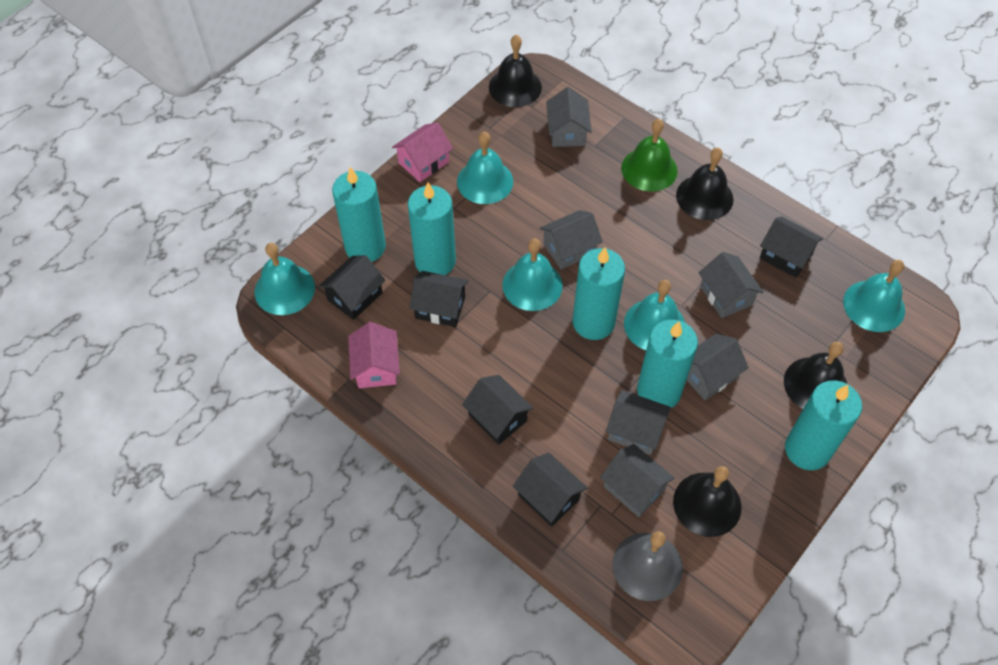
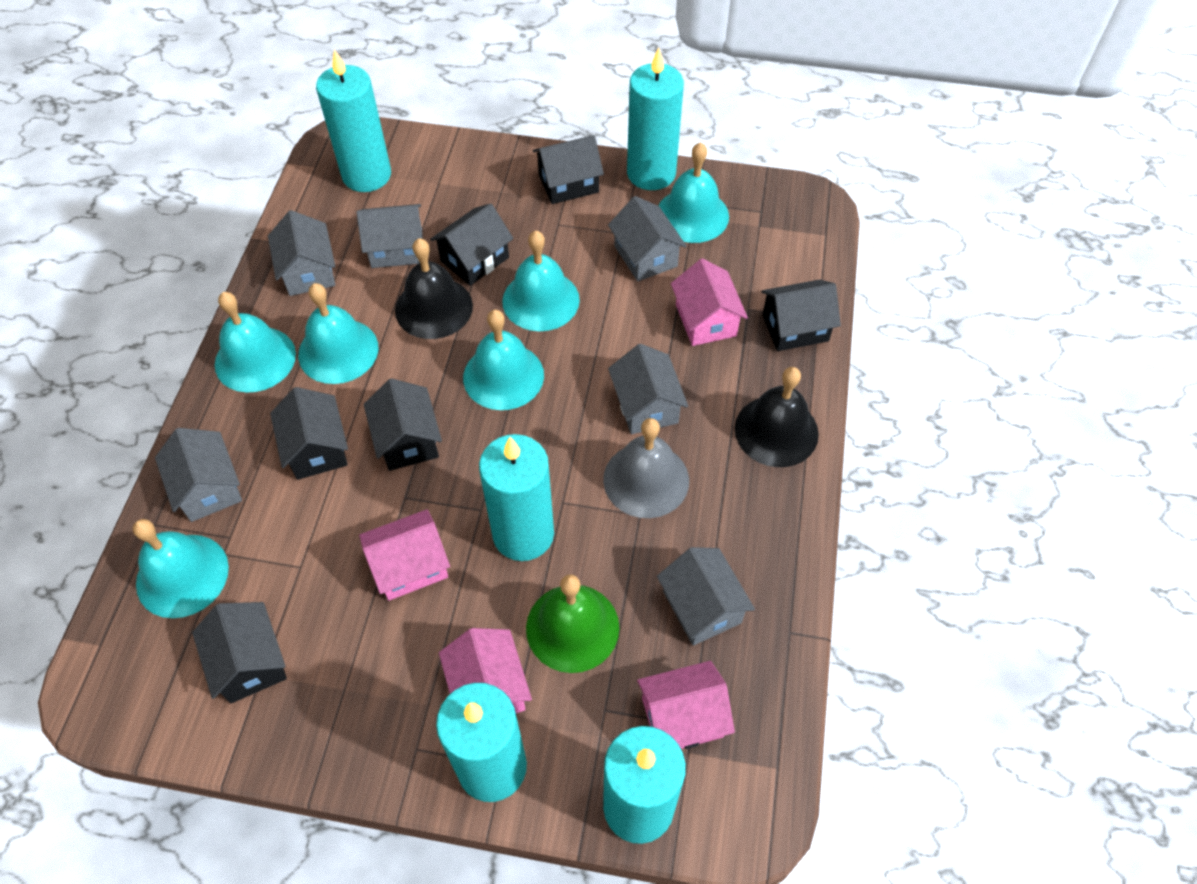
black bell: [489,35,542,107] [673,466,742,537] [676,148,733,220] [784,342,847,409] = 4 -> [395,238,473,339] [735,367,819,467] = 2
black house: [319,255,385,320] [409,271,468,327] [462,375,534,445] [513,453,587,527] [760,216,823,278] = 5 -> [192,602,287,703] [270,387,348,480] [364,378,442,471] [430,203,513,286] [533,135,604,204] [761,279,841,351] = 6
pink house: [348,322,400,388] [392,122,453,182] = 2 -> [359,509,450,601] [439,628,532,713] [637,661,735,749] [671,258,748,346] = 4
turquoise bell: [255,243,315,315] [457,132,513,204] [502,238,563,311] [624,280,685,350] [843,260,905,332] = 5 -> [133,519,229,618] [215,292,296,393] [298,283,379,384] [463,310,544,410] [502,231,580,331] [658,142,729,243] = 6

